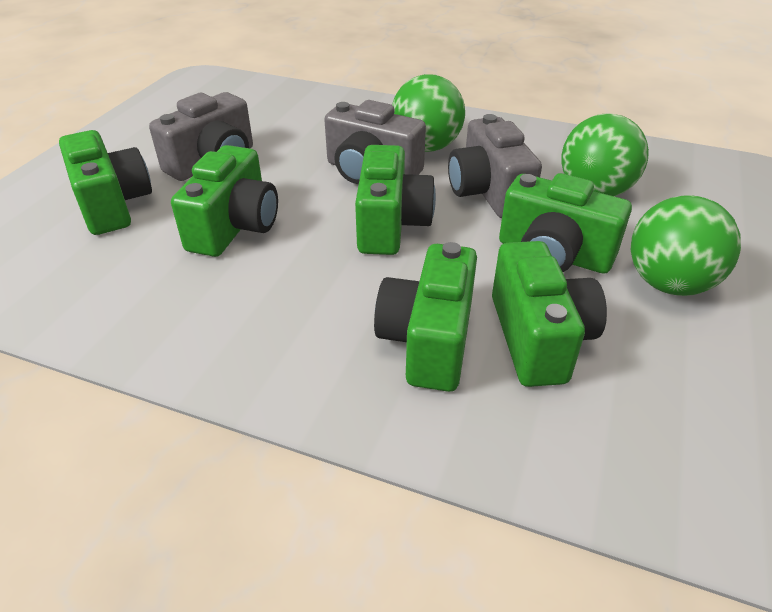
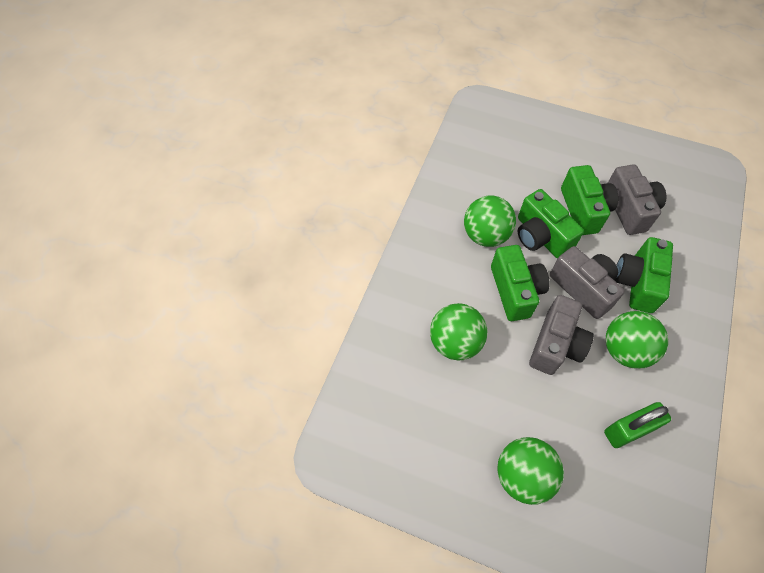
green ball: [392,74,465,152] [561,113,649,196] [631,195,741,296] = 3 -> [430,303,487,360] [464,195,516,247] [497,437,564,505] [605,311,668,369] = 4
green camera: [59,130,152,235] [171,145,278,257] [355,145,436,255] [374,242,477,392] [492,241,607,387] [499,173,632,274] = 6 -> [491,245,549,321] [518,189,584,259] [561,165,618,235] [614,237,673,313] = 4
green padlock: none = 0 -> [604,402,671,448] = 1

